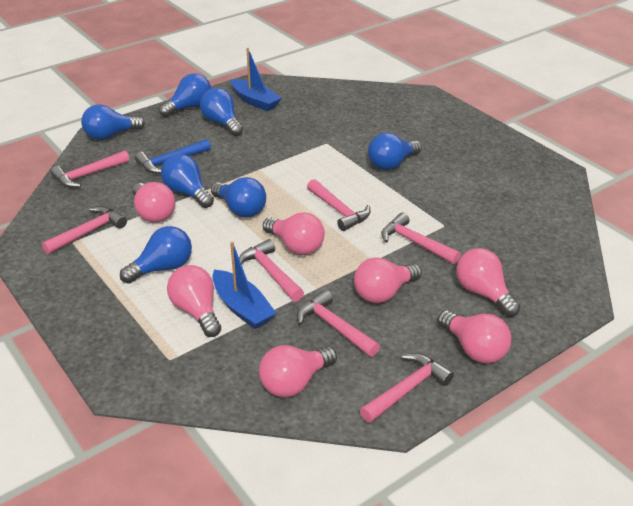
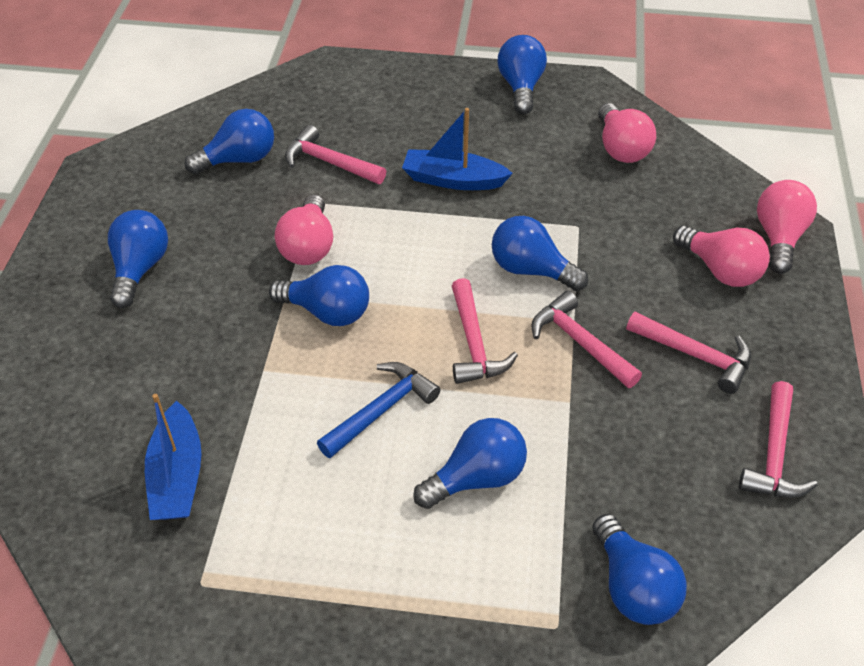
pink hammer: [42,206,127,254] [51,151,130,188] [239,239,304,302] [297,290,380,357] [307,179,370,231] [360,353,454,423] [381,213,461,264] = 7 -> [285,125,386,184] [452,278,518,384] [531,291,642,388] [626,312,751,394] [739,381,818,498] = 5
pink light bulb: [133,182,175,222] [167,265,221,337] [259,345,337,397] [263,212,325,255] [354,258,422,303] [438,310,511,364] [456,248,520,317] = 7 -> [275,194,333,265] [598,103,656,163] [673,226,770,287] [757,180,817,274] = 4

